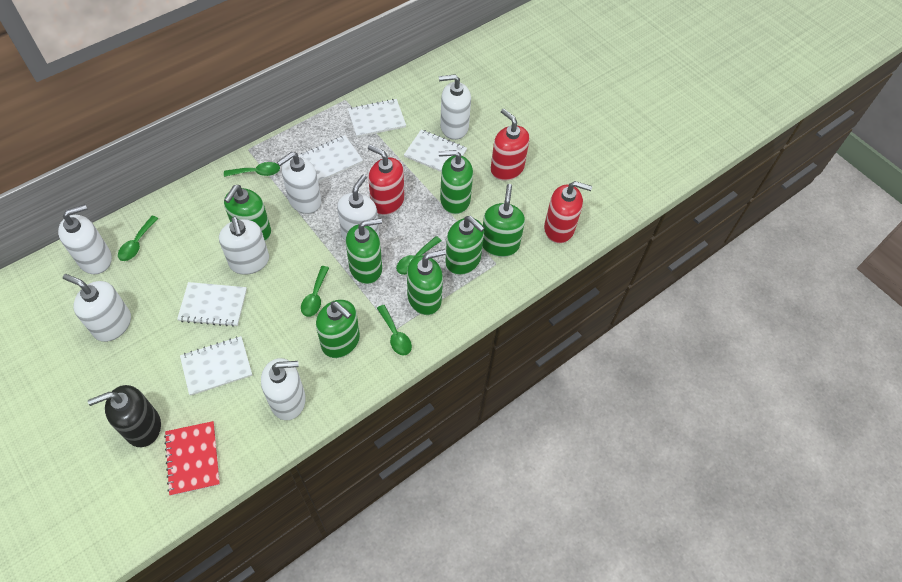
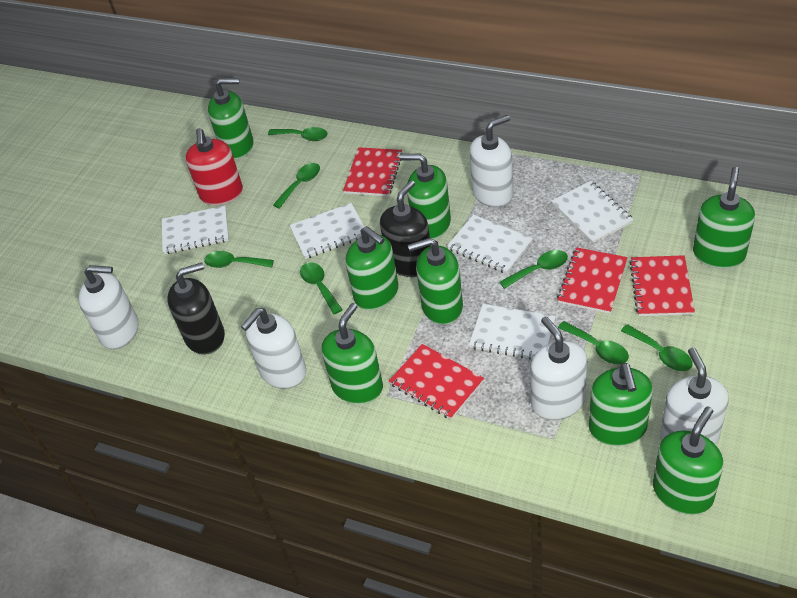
black soap dispenser: [88,385,161,447] = 1 -> [167,263,225,355] [380,180,431,277] = 2
green soap dispenser: [224,185,271,241] [316,300,360,358] [346,218,382,284] [407,249,446,315] [439,150,473,214] [445,216,485,275] [483,184,525,257] = 7 -> [208,78,254,160] [321,303,383,404] [345,226,399,310] [399,154,451,239] [408,238,463,325] [589,363,653,446] [653,406,723,515] [693,167,755,269] = 8
green spoon: [118,216,159,261] [224,162,280,177] [301,266,329,317] [377,305,412,355] [396,236,442,275] = 5 -> [204,251,274,268] [268,127,328,141] [273,163,320,209] [300,262,343,314] [499,250,568,289] [558,321,629,364] [621,324,692,371] = 7
red notebook: [164,421,220,496] = 1 -> [343,147,402,197] [389,344,484,420] [557,247,628,314] [630,255,695,316] = 4
red soap dispenser: [368,145,404,215] [491,109,530,181] [544,181,592,243] = 3 -> [186,128,243,205] = 1
white soap dispenser: [58,204,112,274] [63,274,131,342] [219,217,269,275] [261,358,306,420] [277,152,321,214] [337,175,379,241] [439,74,471,140] = 7 -> [79,265,138,350] [241,308,306,389] [469,115,513,207] [530,316,587,420] [660,348,729,445] = 5

